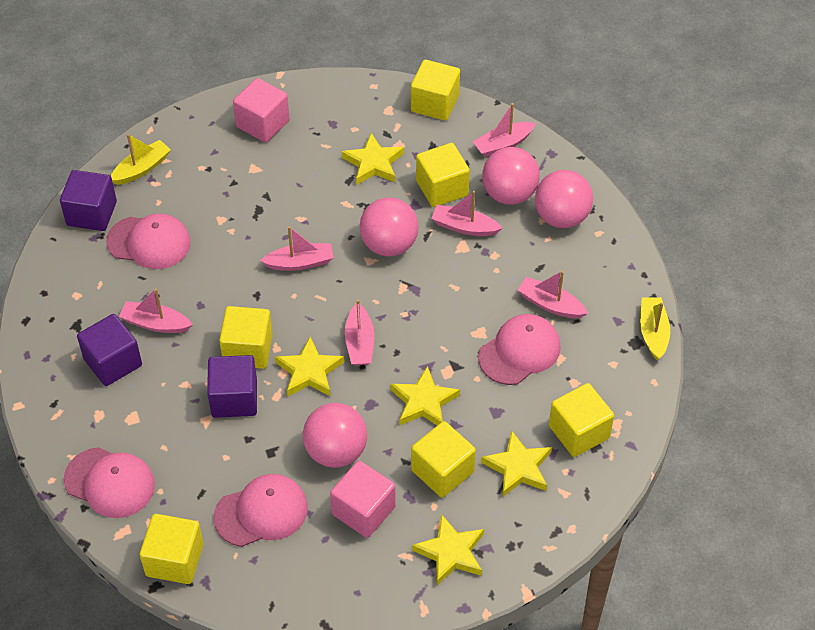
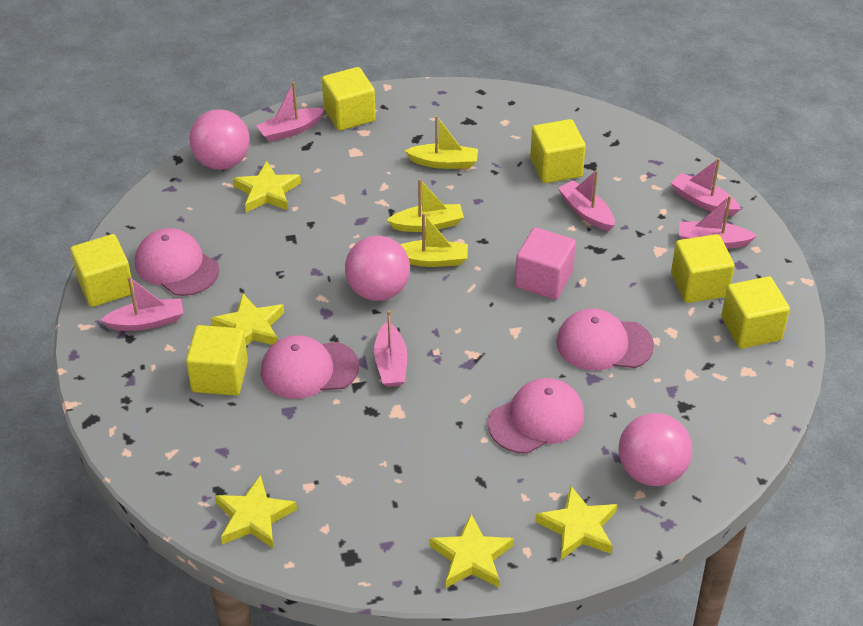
pink ball: [303,403,367,468] [360,197,419,256] [482,147,540,205] [535,170,593,228] = 4 -> [189,109,250,170] [345,236,410,301] [618,413,692,486] = 3
pink cube: [233,78,290,143] [330,461,396,538] = 2 -> [515,227,576,300] = 1
purple cube: [60,170,117,231] [77,314,142,386] [207,355,257,418] = 3 -> none = 0
yellow boat: [111,134,171,185] [640,297,670,360] = 2 -> [387,179,464,232] [400,213,468,267] [404,116,478,169] = 3

